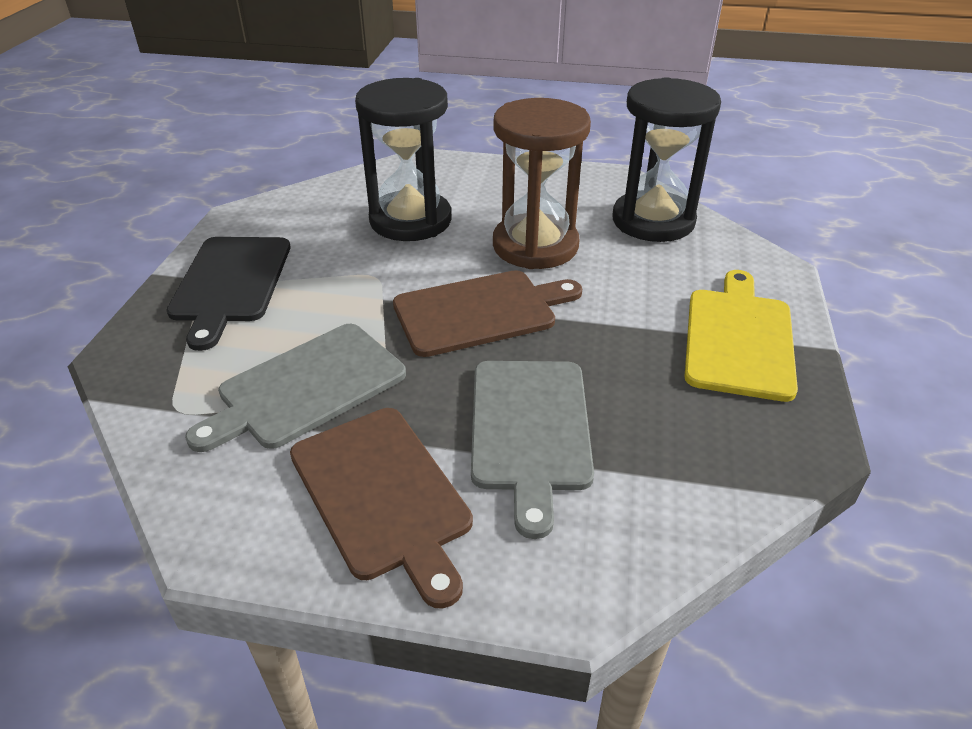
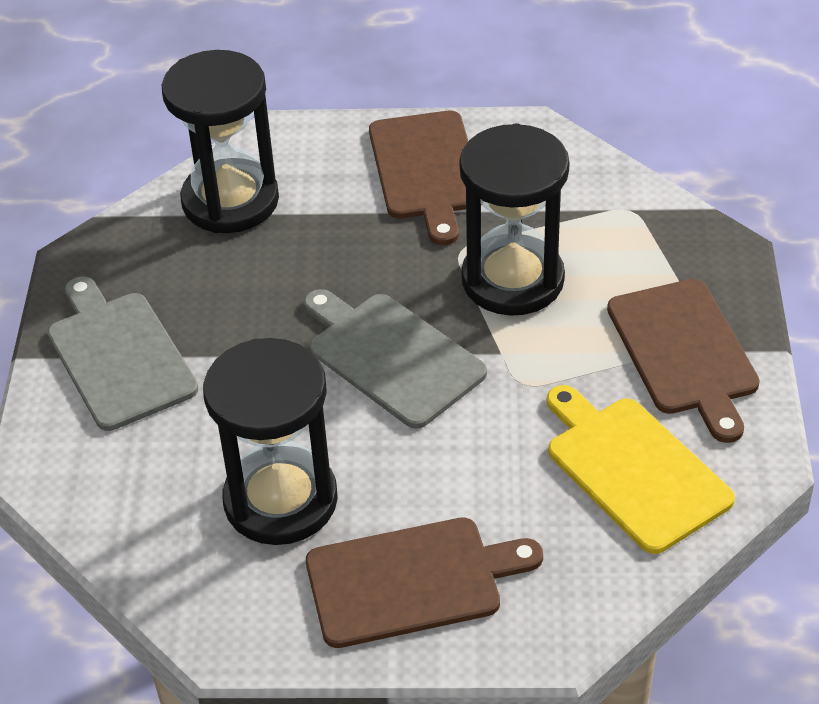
black cutting board: [166,237,290,351] = 1 -> none = 0
black hourglass: [355,78,452,241] [613,77,721,242] = 2 -> [162,50,279,233] [203,338,338,545] [459,123,570,316] = 3
brown cutting board: [290,408,473,609] [393,270,582,357] = 2 -> [306,517,543,648] [369,111,468,245] [607,279,760,443] = 3
brown hourglass: [493,98,591,269] = 1 -> none = 0

